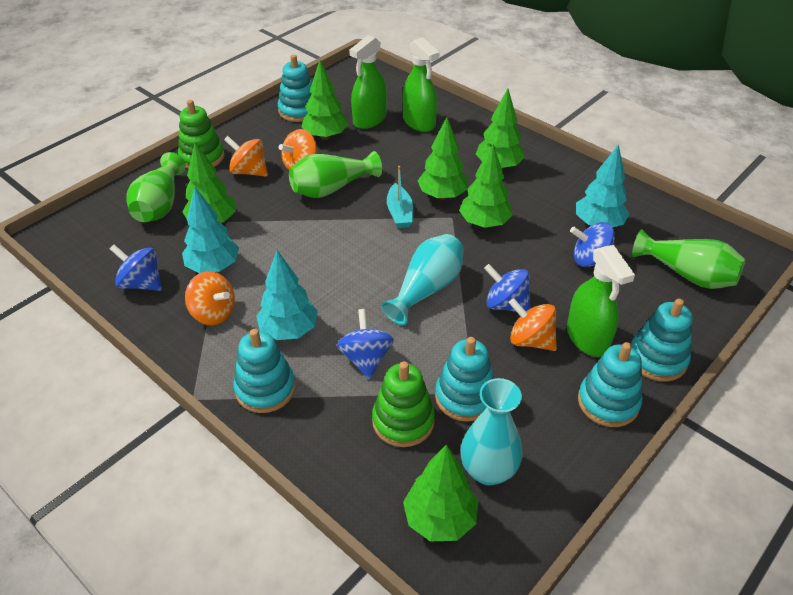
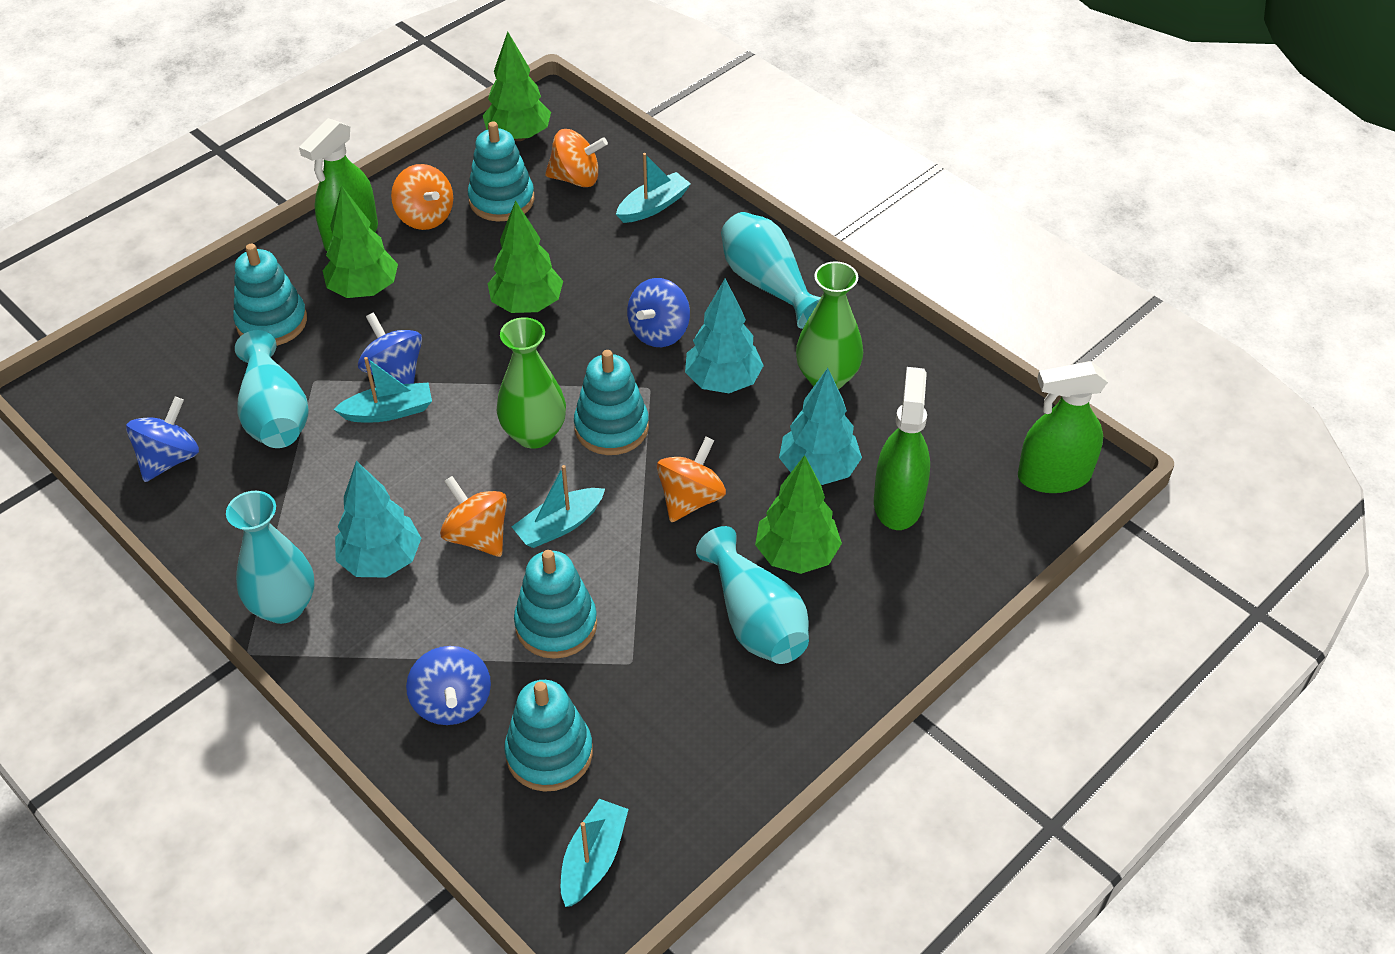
green stacking toy: [178,100,225,169] [372,361,435,447] = 2 -> none = 0
green tree: [182,143,236,223] [301,60,348,140] [403,444,478,541] [418,117,468,200] [459,144,513,228] [476,89,525,170] = 6 -> [323,185,398,298] [483,32,551,141] [488,200,563,313] [755,455,842,574] = 4
green vase: [126,152,186,222] [289,151,382,198] [632,229,745,289] = 3 -> [496,317,566,449] [796,261,863,389] = 2
turquoise boat: [387,166,413,228] = 1 -> [333,357,432,423] [512,465,605,548] [561,799,629,907] [616,153,691,223] = 4
turquoise vase: [381,234,464,325] [461,378,523,485] = 2 -> [226,491,315,624] [235,330,308,448] [696,526,809,664] [721,212,821,329] = 4

